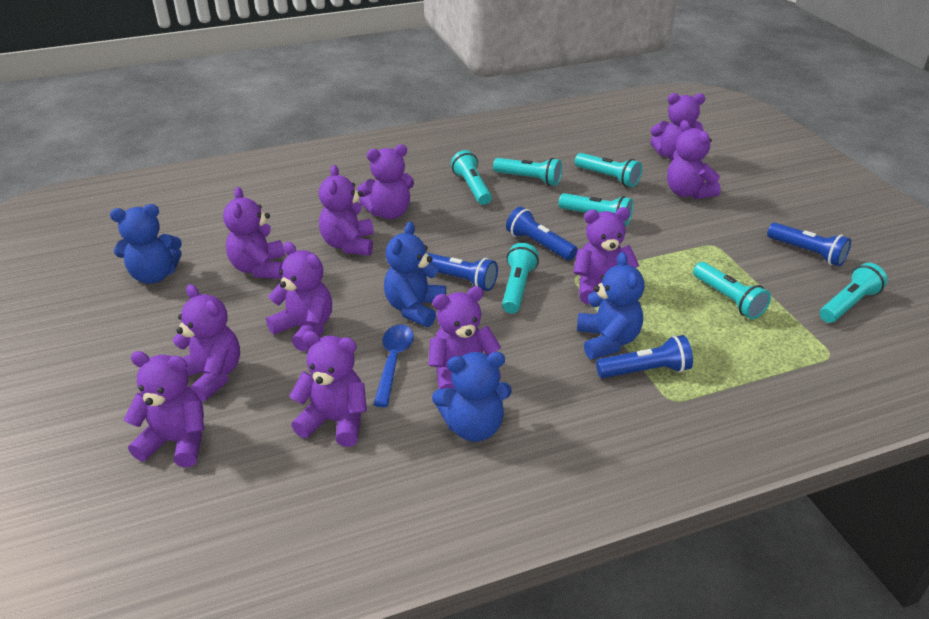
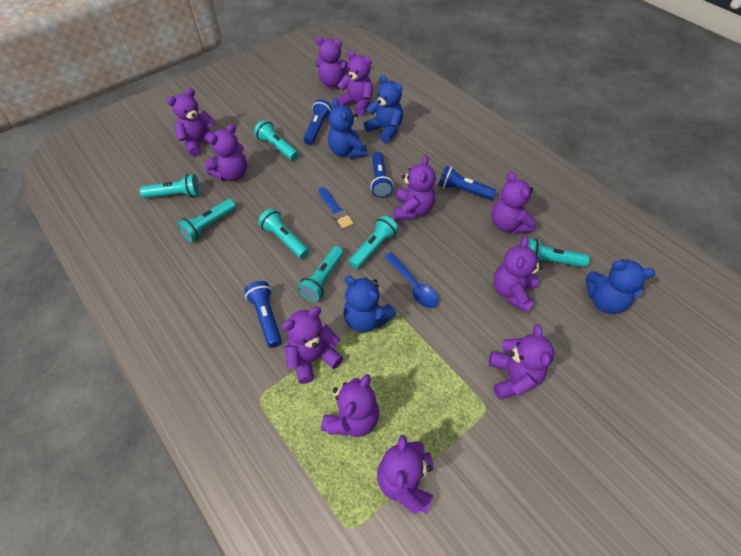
blue brush: none = 0 -> [319,187,354,229] = 1

